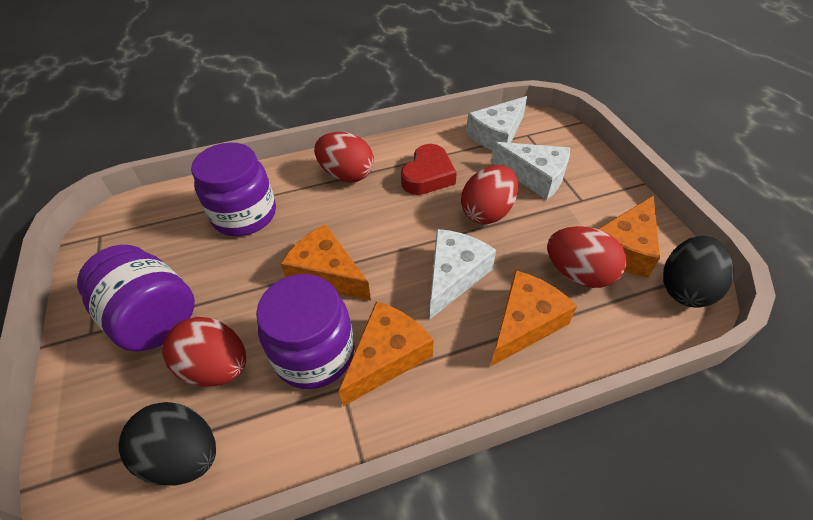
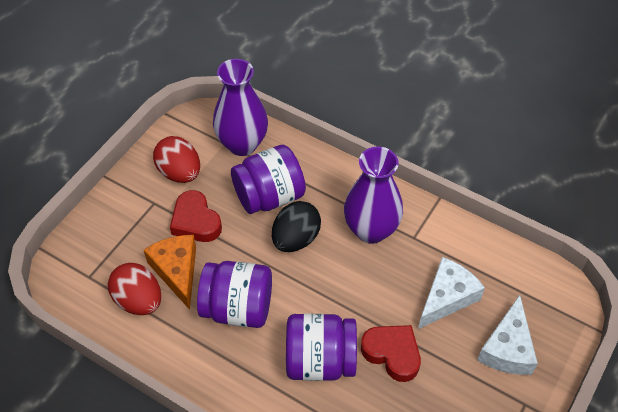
black egg: [118,402,216,485] [663,236,734,307] = 2 -> [272,201,321,252] = 1
orange cheese: [281,224,371,301] [339,302,433,406] [490,270,577,367] [598,196,660,278] = 4 -> [144,235,196,310] = 1
purple vase: none = 0 -> [213,59,268,156] [344,146,403,244] = 2
red egg: [162,317,246,386] [314,132,374,182] [461,165,518,224] [547,226,626,288] = 4 -> [108,263,161,315] [153,136,200,183] = 2
red heart: [401,144,457,195] = 1 -> [170,190,222,242] [361,325,421,382] = 2
white cheese: [430,229,496,319] [466,96,527,151] [491,142,570,200] = 3 -> [418,257,485,329] [477,295,538,375] = 2

